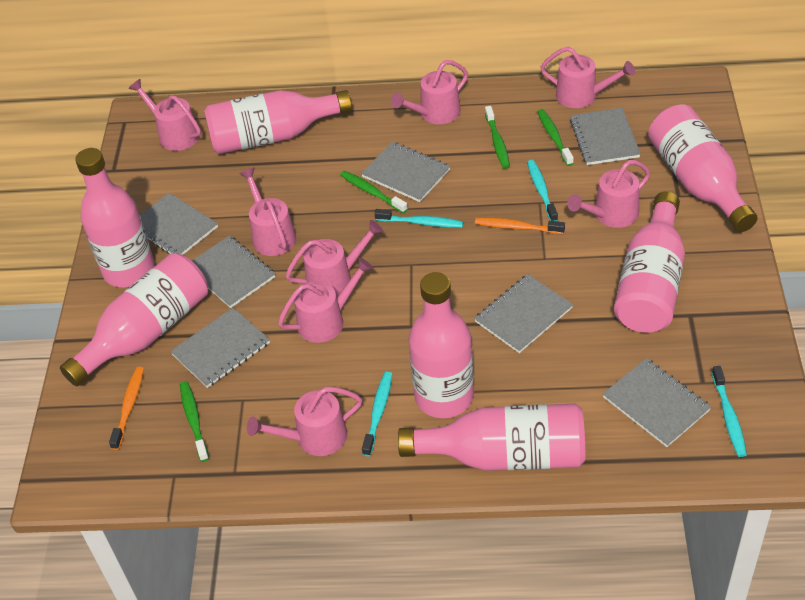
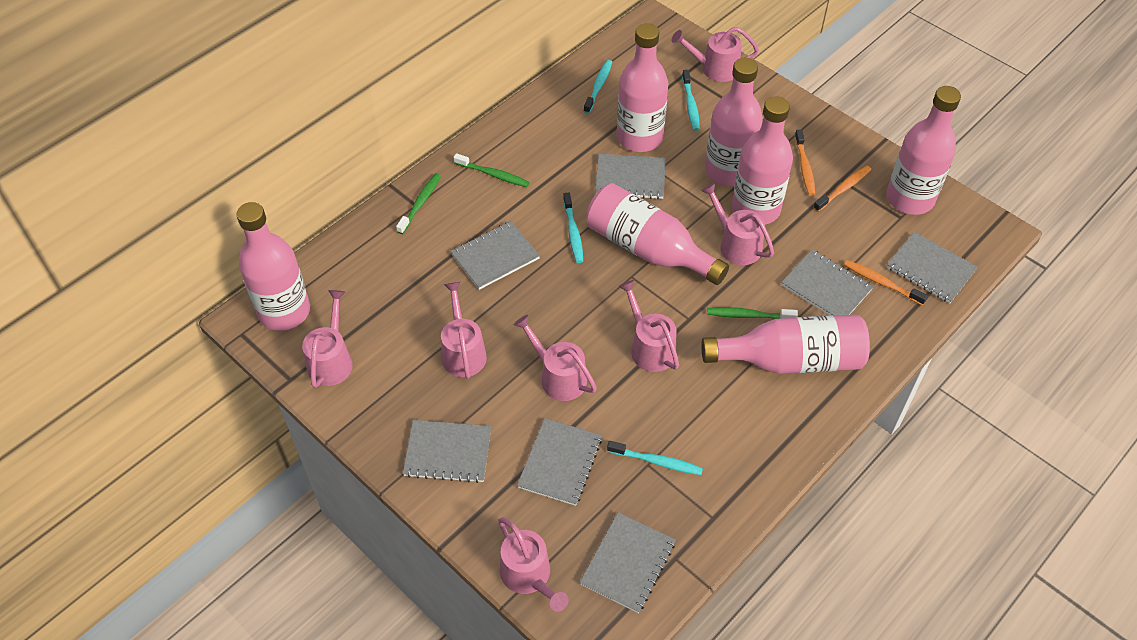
green toothbrush: [180,381,209,462] [340,171,408,213] [485,106,510,169] [537,109,574,166] = 4 -> [396,173,441,234] [453,153,529,187] [707,307,798,319] = 3
orange toothbrush: [109,367,144,450] [475,218,565,234] = 2 -> [795,130,815,196] [813,166,871,212] [844,260,928,305] = 3
pink watering can: [128,79,201,151] [239,168,296,256] [247,387,362,456] [278,258,373,343] [285,220,383,297] [391,60,468,124] [540,47,635,108] [567,160,650,228] = 8 -> [302,290,353,388] [441,282,487,379] [498,517,569,612] [514,315,597,401] [618,280,679,372] [672,27,759,82] [701,183,774,265] = 7

